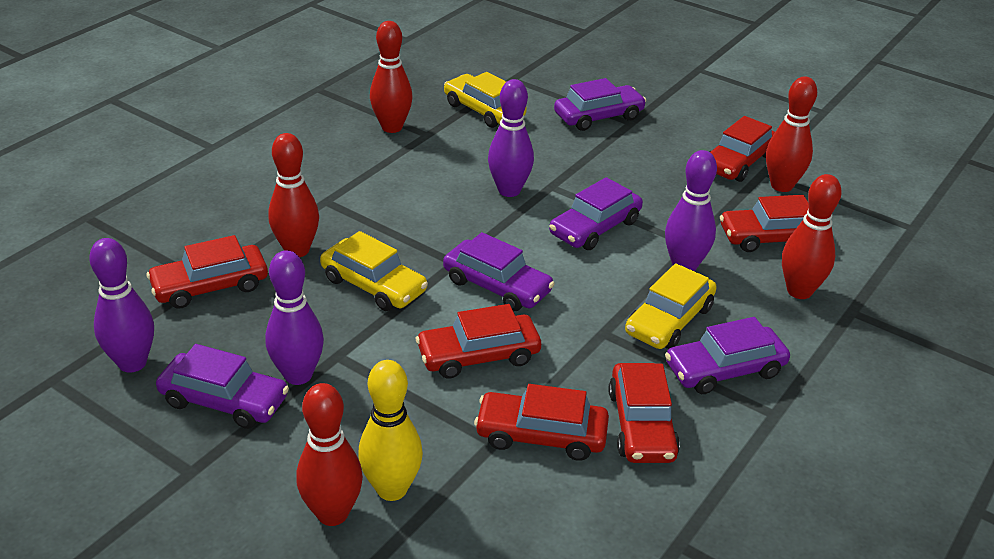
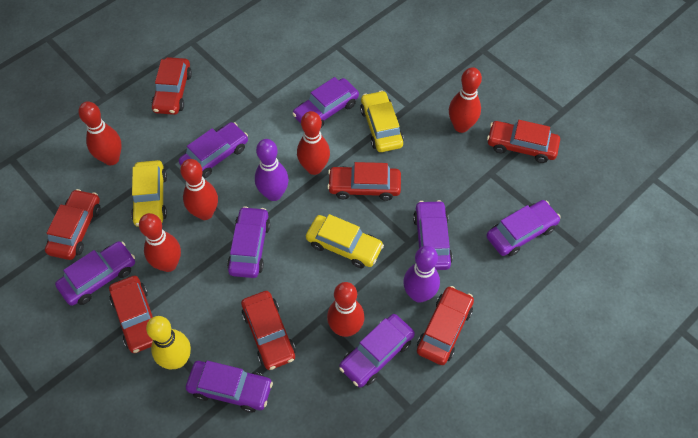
purple bowling pin: [89,238,154,373] [265,250,324,385] [488,79,534,197] [665,150,717,271] = 4 -> [255,139,289,201] [403,246,440,303] = 2
purple car: [156,344,289,429] [443,232,555,311] [549,177,643,250] [554,78,646,131] [665,317,790,394] = 5 -> [55,241,135,306] [179,122,248,179] [186,361,273,413] [227,206,270,278] [292,77,359,128] [339,314,415,387] [413,200,453,270] [486,200,561,256] = 8
red bowling pin: [268,133,319,257] [296,383,363,526] [370,21,413,133] [766,76,817,192] [782,174,842,299] = 5 -> [78,101,122,165] [139,213,181,272] [180,159,218,220] [297,111,330,175] [327,282,364,337] [449,67,482,133] = 6
red car: [146,235,268,309] [416,304,541,379] [474,384,609,461] [608,363,680,463] [709,116,775,182] [720,195,809,252] = 6 -> [45,189,101,260] [109,276,153,353] [151,57,192,115] [241,291,295,370] [327,162,401,201] [417,286,474,365] [487,120,560,163] = 7

